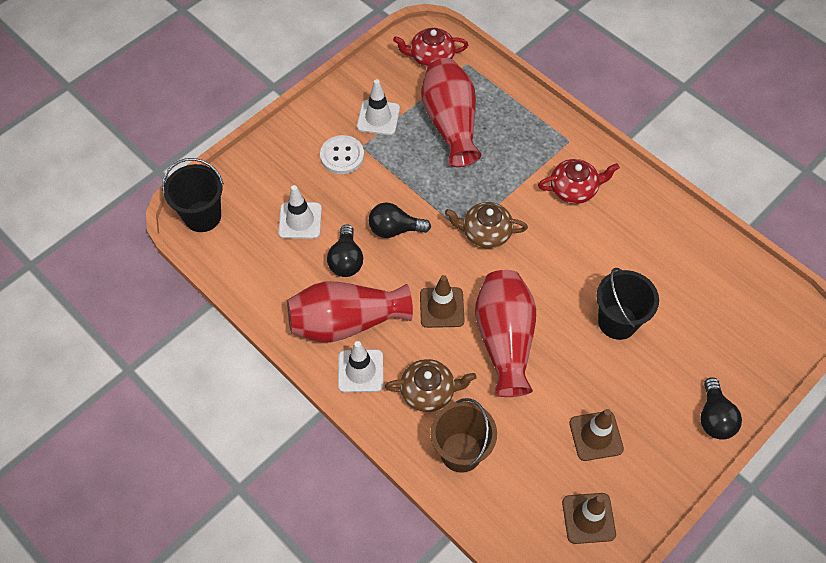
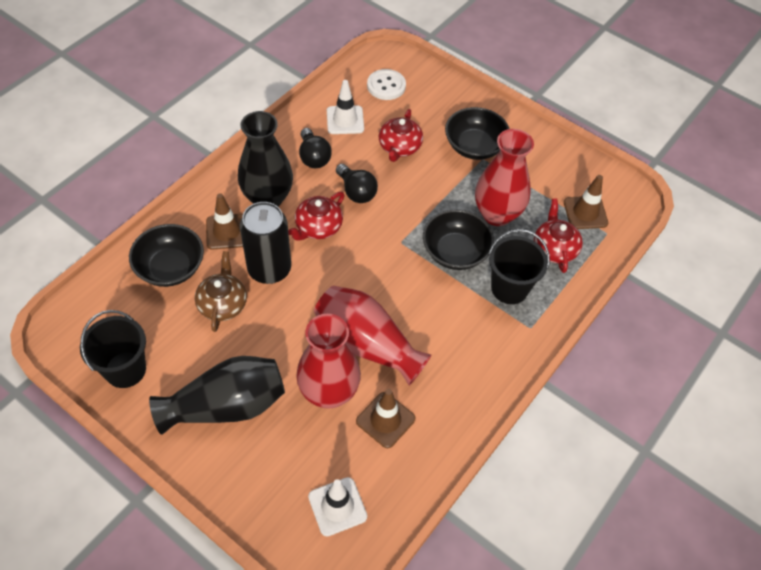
black bowl: none = 0 -> [129,224,204,287] [423,209,494,270] [445,107,509,160] = 3
black can: none = 0 -> [240,202,291,284] = 1
black light bulb: [327,224,363,277] [369,203,431,238] [700,377,742,440] = 3 -> [299,128,332,168] [336,164,378,203] = 2
black vase: none = 0 -> [149,356,285,435] [238,111,293,206] = 2
brown bucket: [430,398,497,473] = 1 -> none = 0
brown teapot: [385,359,477,412] [445,202,528,248] = 2 -> [195,251,247,332] = 1
red teapot: [393,28,468,67] [538,159,620,204] = 2 -> [288,192,345,241] [379,109,423,162] [534,199,583,273] = 3
white traffic cone: [278,185,322,239] [338,341,383,393] [357,79,400,135] = 3 -> [308,477,367,536] [327,80,364,134] = 2

